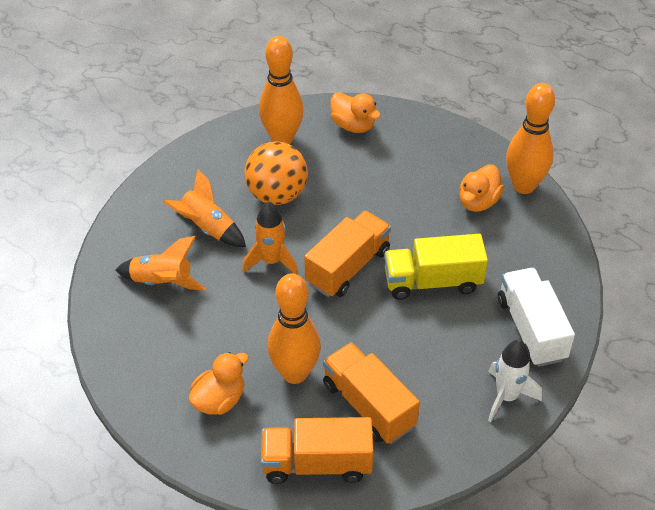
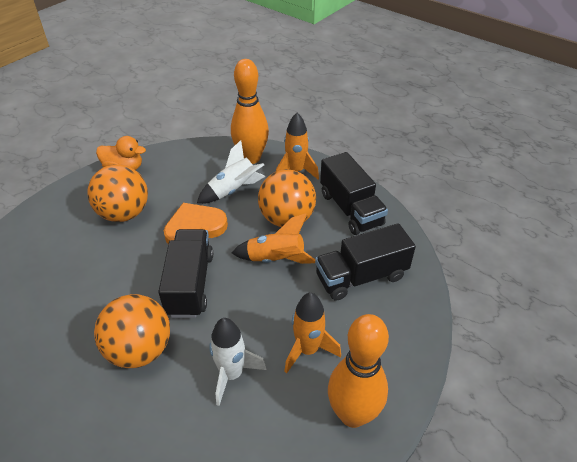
black truck: none = 0 -> [158,229,213,318] [315,223,416,301] [320,152,388,235] = 3
orange ball: [244,141,308,205] = 1 -> [87,164,148,222] [94,294,170,368] [258,169,316,227] = 3
orange bowling pin: [259,36,304,144] [267,273,321,384] [506,83,555,194] = 3 -> [231,59,269,164] [328,314,389,428] = 2
orange duck: [189,352,249,415] [330,92,381,133] [460,165,504,212] = 3 -> [96,136,146,170] = 1
orange heart: none = 0 -> [164,203,228,244] = 1
orange truck: [261,417,374,484] [304,211,391,297] [323,342,420,444] = 3 -> none = 0
white rocket: [488,340,542,422] = 1 -> [197,140,265,204] [209,318,266,406] = 2
white truck: [498,268,575,367] = 1 -> none = 0
yellow truck: [384,234,488,300] = 1 -> none = 0

